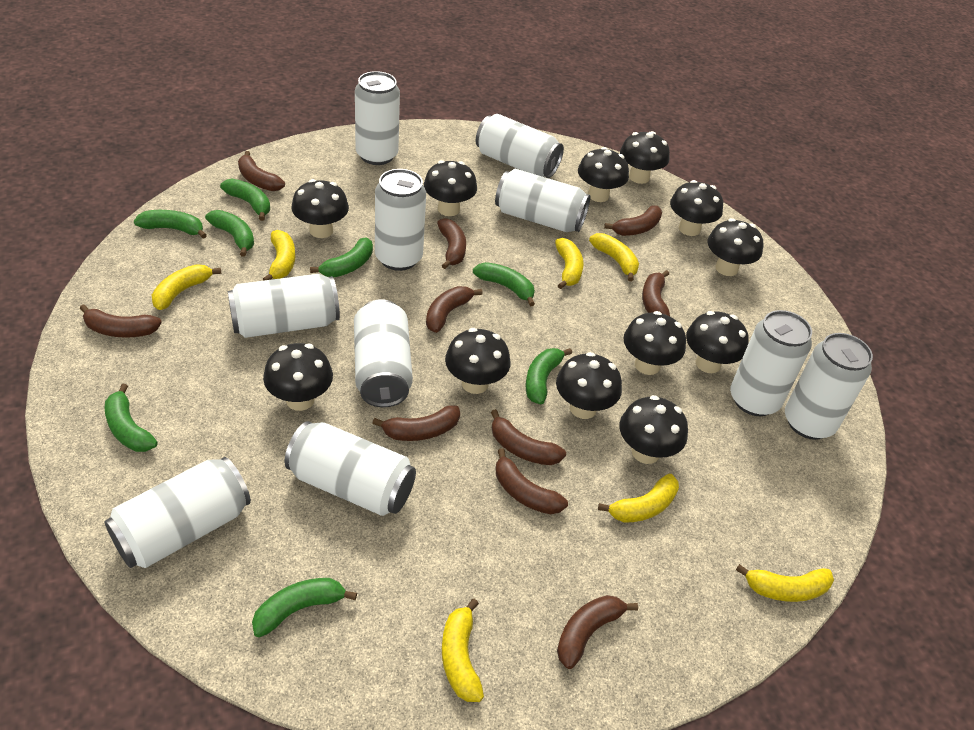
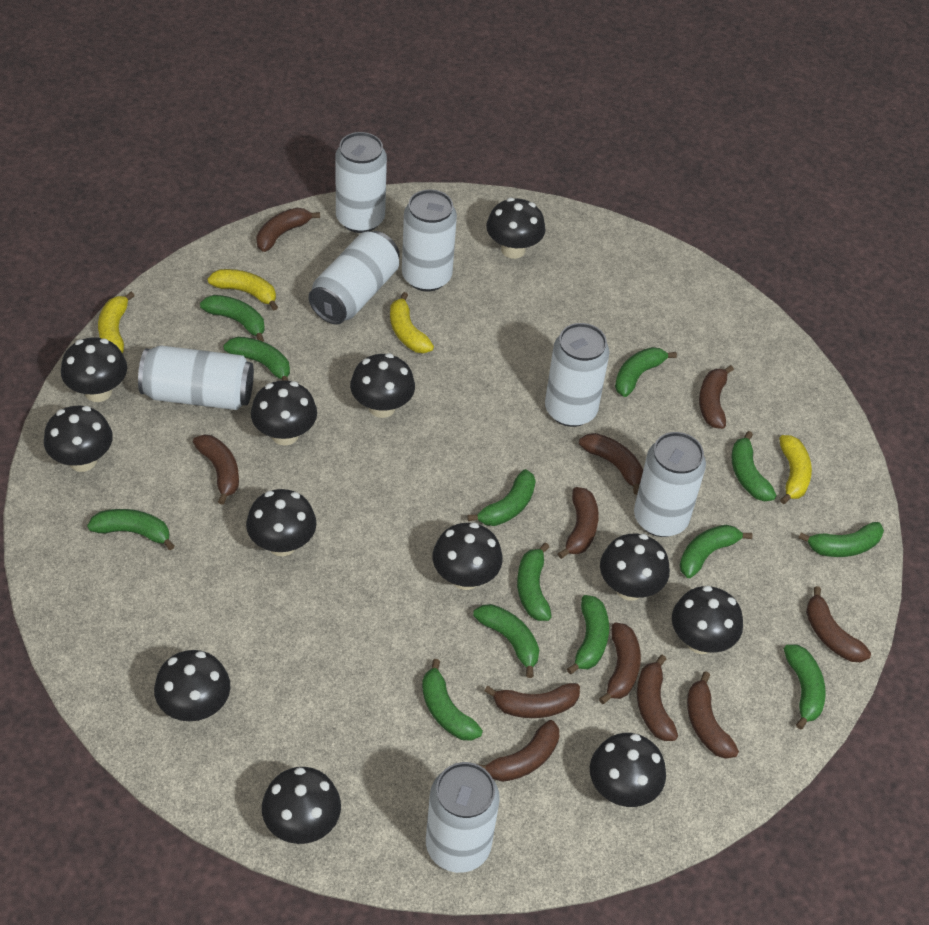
brown banana: [80,304,162,338] [238,151,285,191] [372,405,460,441] [426,286,483,333] [437,218,466,269] [491,409,566,465] [496,448,568,514] [557,595,638,669] [604,206,662,236] [642,270,670,316] = 10 -> [193,435,239,505] [256,208,320,252] [477,720,559,782] [484,683,580,718] [558,487,599,559] [579,433,643,495] [599,623,641,704] [637,655,678,741] [687,671,739,759] [699,365,734,429] [806,586,871,662] = 11
green banana: [105,384,157,452] [134,210,207,239] [205,210,254,257] [220,179,270,221] [252,578,357,637] [310,238,373,278] [473,262,535,306] [526,348,572,404] = 8 -> [87,509,175,550] [200,295,265,341] [223,337,290,381] [422,659,483,741] [467,469,536,526] [473,604,539,678] [517,542,552,621] [567,595,609,674] [615,347,677,397] [680,525,753,578] [732,431,777,502] [784,645,826,729] [799,522,884,557] = 13
white can: [104,457,251,568] [228,274,340,338] [284,421,416,516] [354,299,413,407] [355,71,400,165] [375,169,426,271] [476,114,564,178] [495,169,591,232] [730,310,812,416] [785,333,873,440] = 10 -> [138,345,254,410] [308,231,400,325] [335,132,387,233] [402,189,457,292] [426,762,500,873] [545,323,610,427] [634,432,706,537] = 7
yellow banana: [152,264,221,310] [263,230,295,281] [442,599,484,702] [555,238,584,289] [589,233,639,282] [598,474,679,523] [736,564,834,602] = 7 -> [98,292,135,353] [207,269,278,310] [390,292,434,353] [779,435,812,504] = 4

